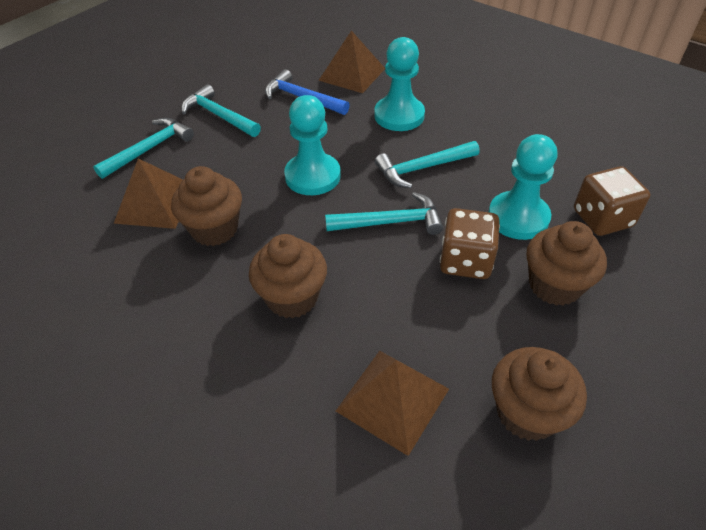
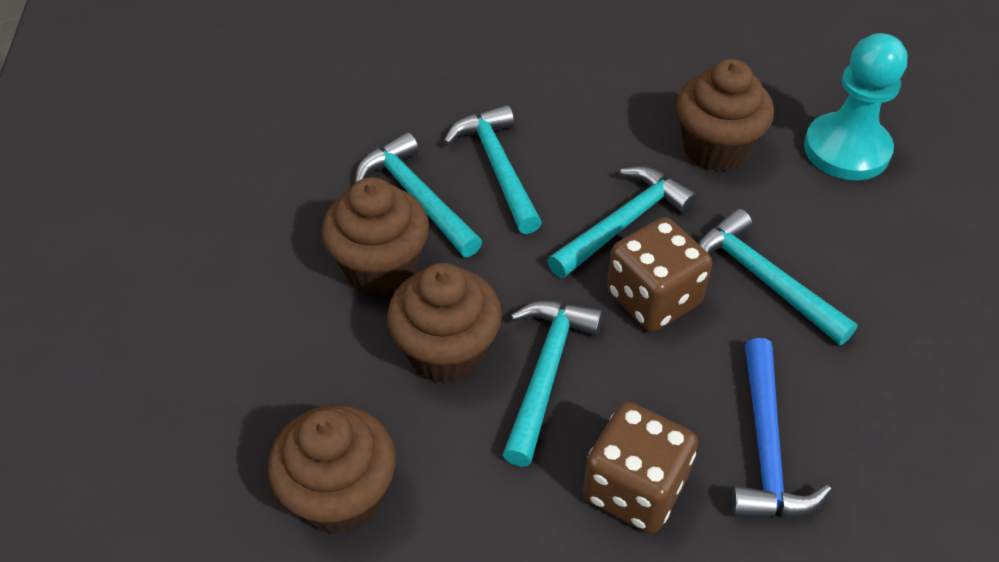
brown pyramid: [114,158,183,229] [318,30,385,93] [336,351,449,456] = 3 -> none = 0
turquoise hammer: [93,118,194,179] [182,84,261,137] [325,192,443,235] [375,141,479,188] = 4 -> [355,132,482,257] [443,105,542,234] [503,301,603,467] [547,166,697,278] [698,209,858,345] = 5
turquoise pawn: [284,95,341,195] [374,37,425,131] [489,134,557,240] = 3 -> [804,33,907,180] = 1

